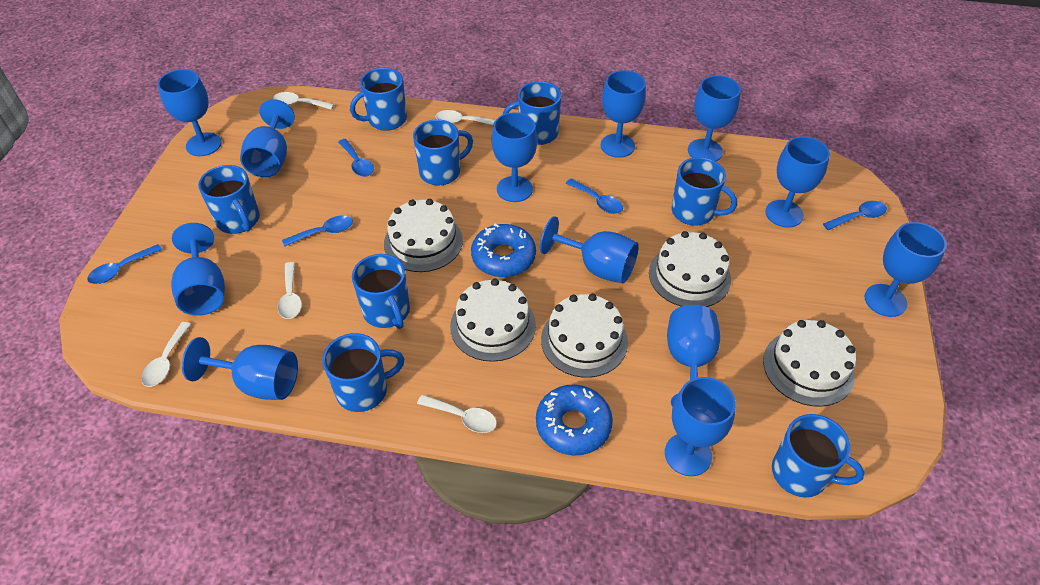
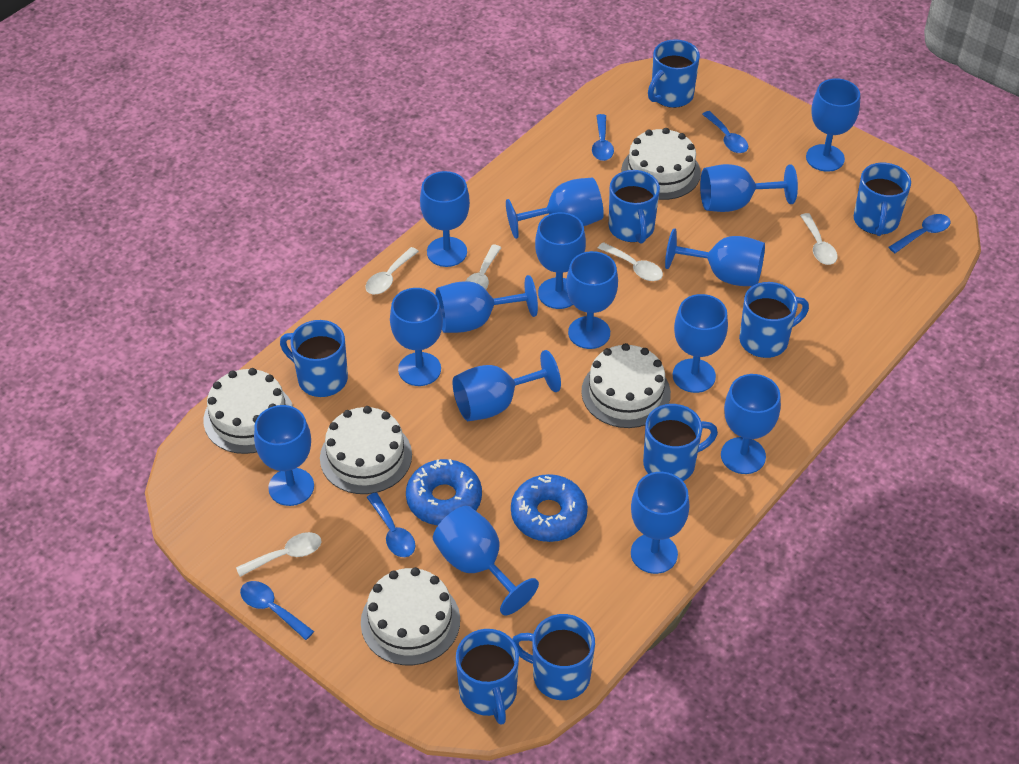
blue goblet: [158,69,222,156] [171,223,225,316] [182,337,298,400] [240,99,295,177] [492,112,537,202] [540,216,639,283] [600,70,646,158] [665,377,736,476] [667,305,720,407] [688,75,741,162] [765,137,830,228] [865,222,947,317] = 12 -> [254,405,314,506] [390,288,443,386] [420,171,470,267] [433,506,539,615] [435,275,538,333] [452,350,561,421] [506,178,604,239] [535,212,586,309] [566,251,618,349] [631,472,690,574] [665,228,765,286] [673,294,728,393] [700,164,798,212] [721,374,781,474] [806,78,860,172] = 15

